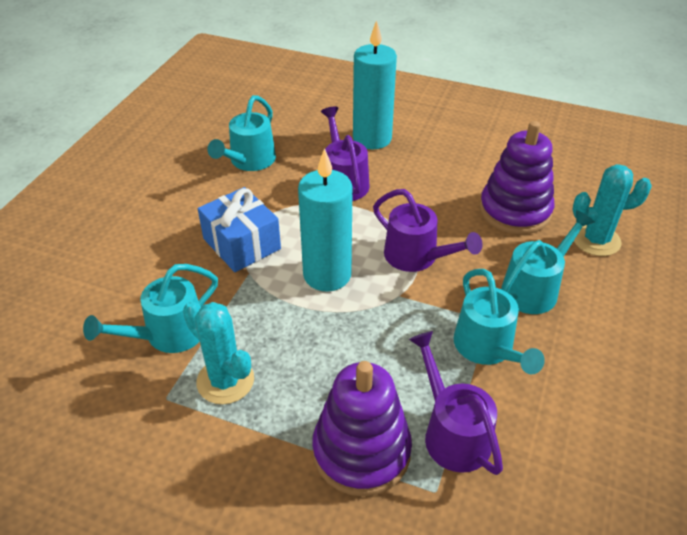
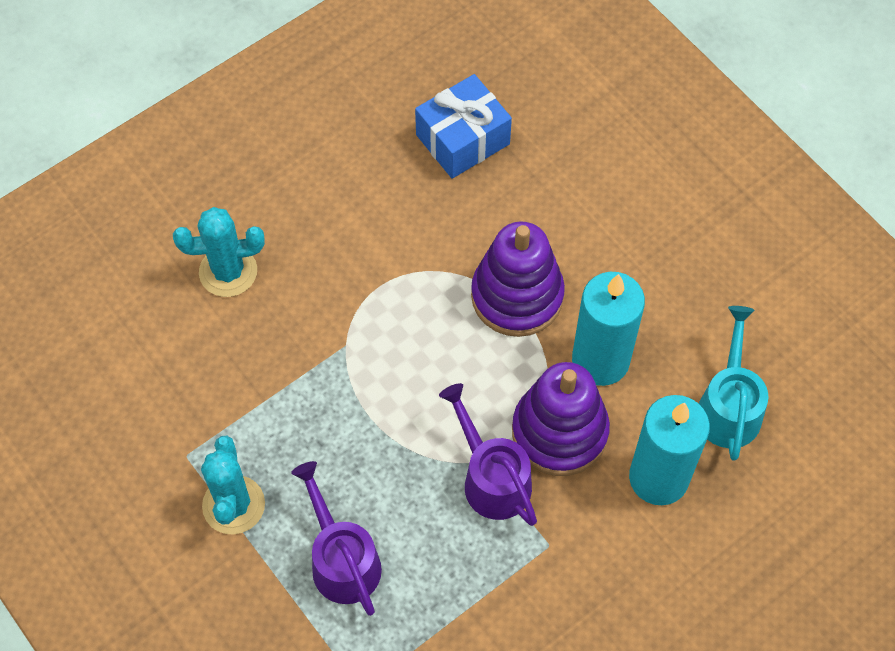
purple watering can: [321,107,369,201] [373,189,482,272] [409,331,503,475] = 3 -> [291,461,382,616] [439,383,537,526] = 2
turquoise watering can: [83,264,218,353] [207,95,276,171] [454,269,545,375] [501,210,595,314] = 4 -> [698,306,768,461] = 1

